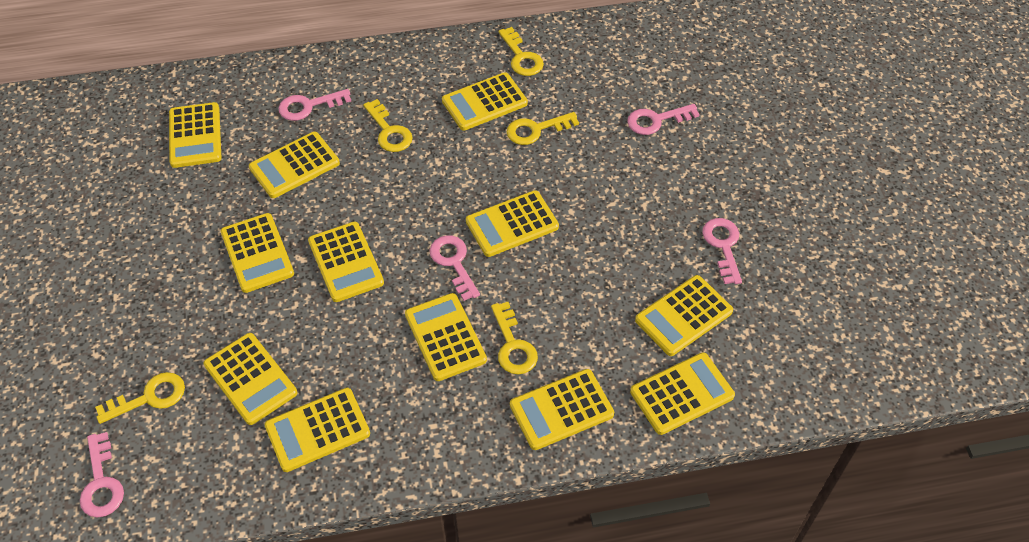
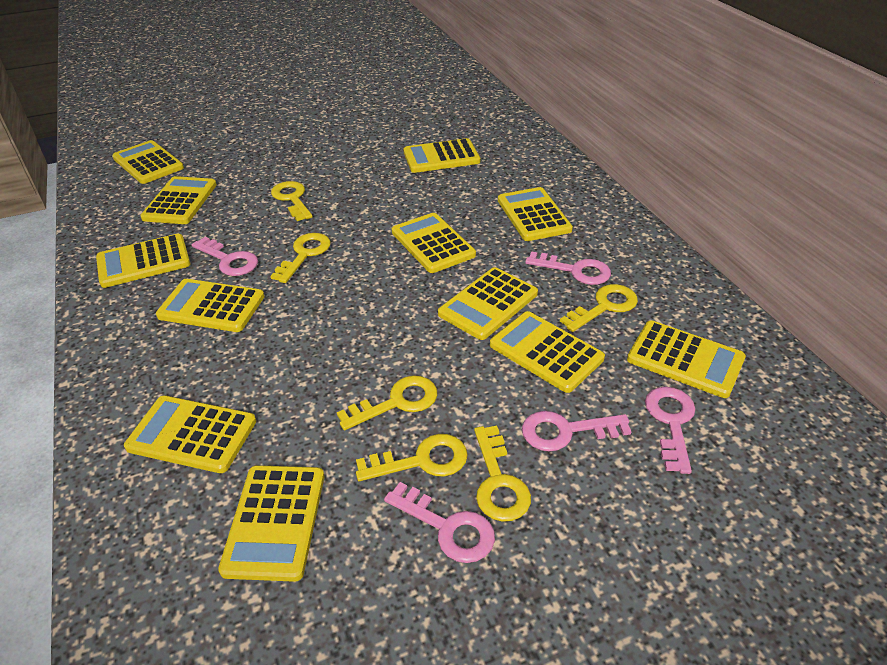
yellow key: [95,372,185,424] [363,99,413,152] [491,302,538,374] [498,27,544,76] [507,112,579,145] = 5 -> [270,233,331,283] [271,181,313,221] [337,376,437,430] [356,434,468,481] [474,426,531,522] [560,284,638,332] = 6

